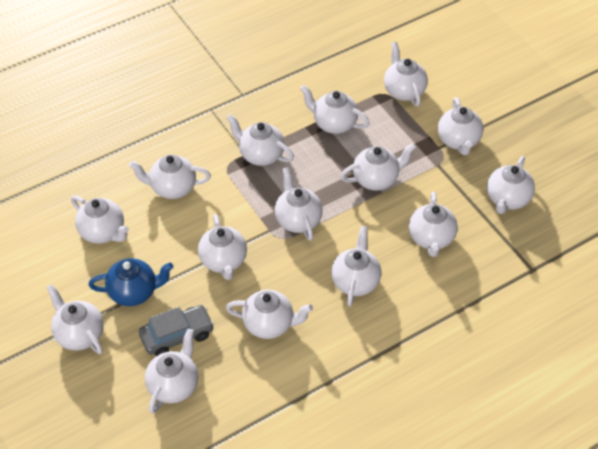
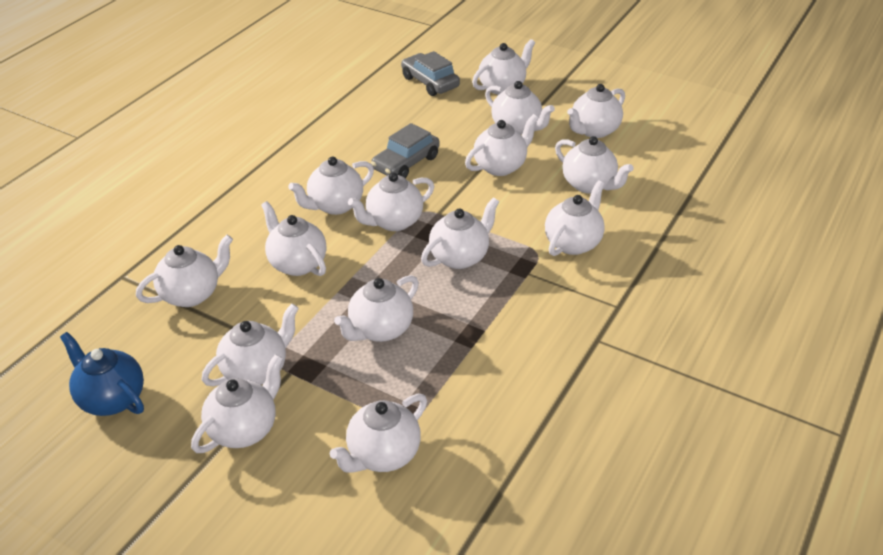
grey car: [139,305,214,356] = 1 -> [371,123,440,178] [401,51,460,96] = 2

